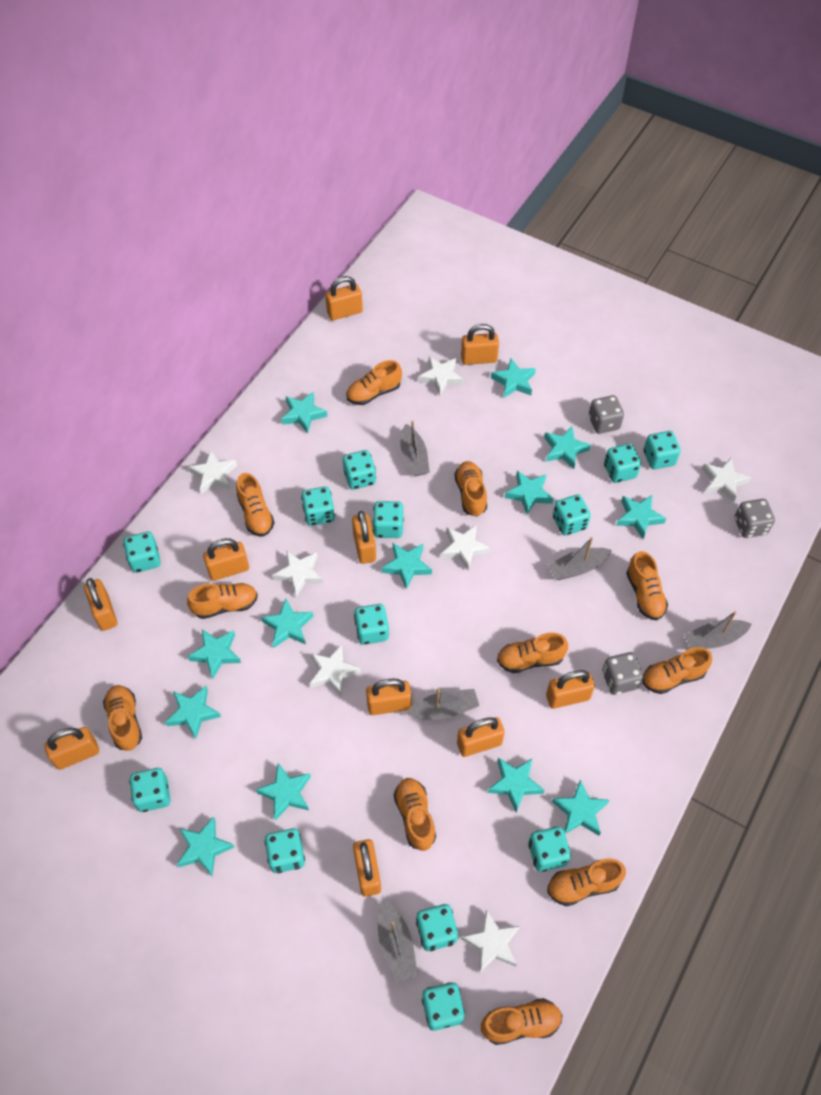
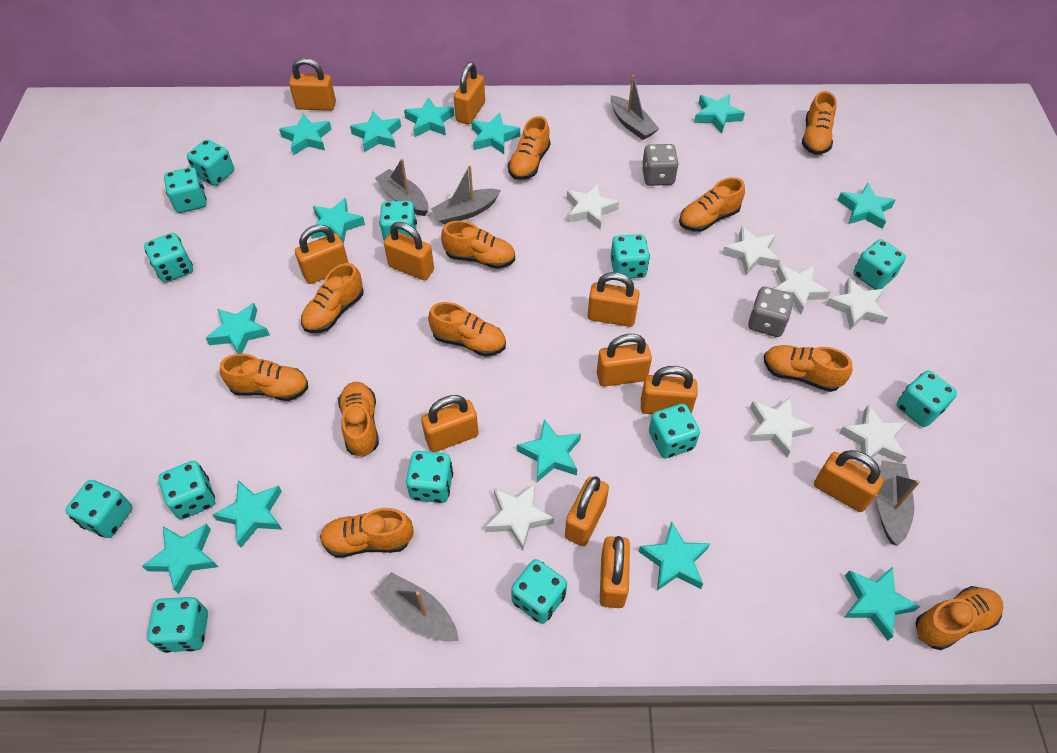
grey dice: [589,395,624,434] [602,652,643,695] [735,499,775,538] = 3 -> [642,144,679,186] [748,287,794,337] = 2
orange padlock: [44,727,99,770] [84,578,117,631] [203,538,249,581] [325,276,363,320] [352,511,376,564] [353,839,381,897] [366,678,411,715] [457,717,505,757] [461,324,499,365] [546,670,595,709] = 10 -> [289,58,336,111] [295,225,349,284] [384,222,434,280] [421,395,479,452] [454,62,485,124] [565,476,609,546] [588,272,640,327] [597,334,652,387] [600,536,630,608] [641,366,698,414] [814,450,884,512] = 11

